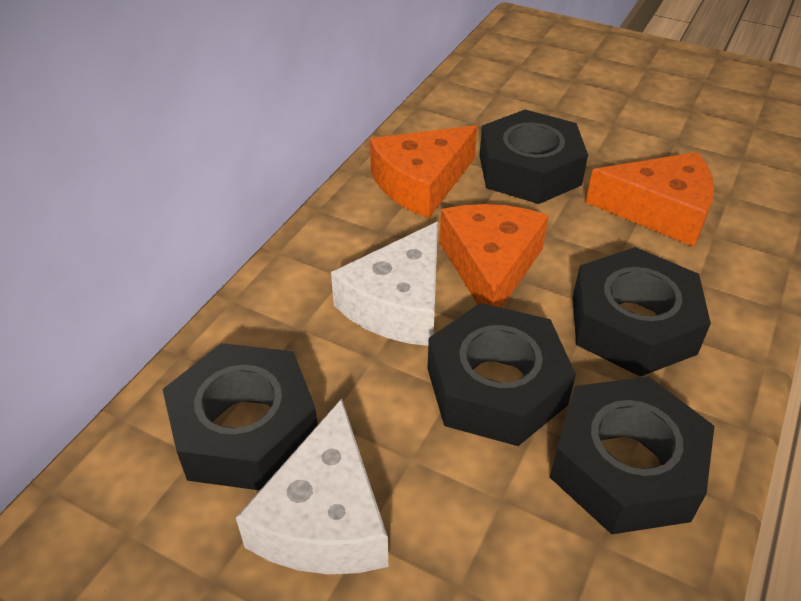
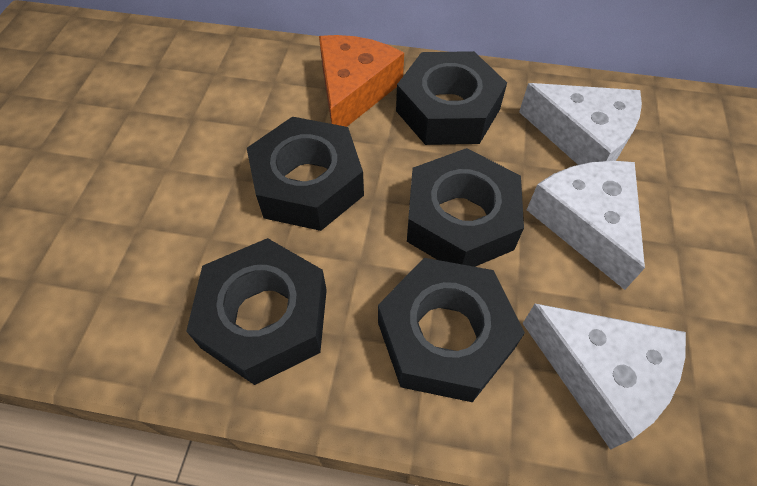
orange cheese: [370,125,477,218] [439,204,549,308] [586,152,714,247] = 3 -> [319,35,404,127] = 1
white cheese: [236,398,388,574] [331,222,438,346] = 2 -> [519,83,642,165] [523,304,686,450] [527,161,645,290] = 3

